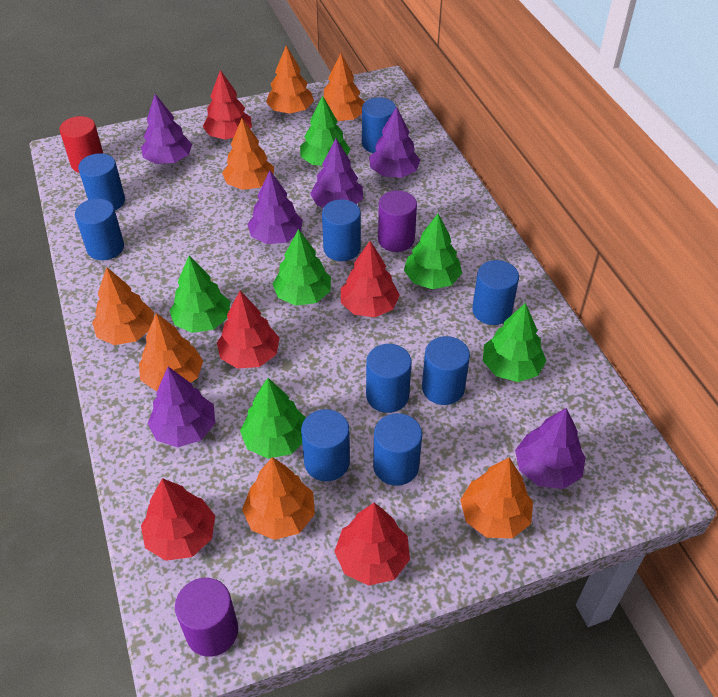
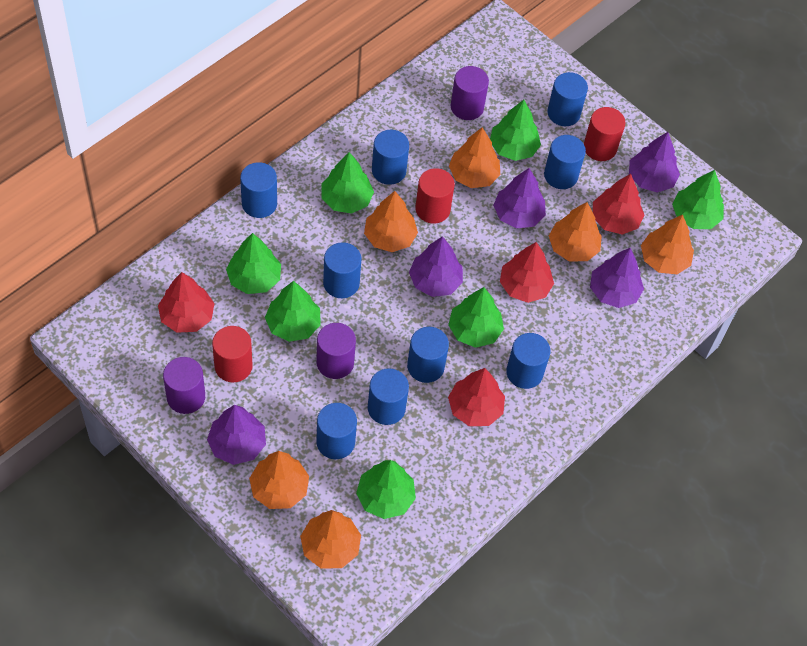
green tree: [169,256,230,333] [240,378,306,459] [273,229,331,306] [300,96,351,166] [404,214,462,289] [483,303,547,382] = 6 -> [226,233,281,294] [265,281,321,342] [321,152,374,214] [356,460,416,519] [448,287,504,348] [490,100,541,161] [672,170,724,229] = 7
orange tree: [92,267,154,345] [139,313,203,391] [222,118,274,190] [242,457,315,540] [266,46,314,114] [324,53,365,121] [460,458,533,538] = 7 -> [249,451,309,509] [300,510,361,569] [364,191,418,252] [449,127,500,188] [549,202,602,261] [641,215,694,274] = 6
purple cylinder: [175,578,238,657] [378,191,417,252] = 2 -> [163,357,205,414] [316,323,356,379] [451,66,489,120] = 3
purple tree: [141,94,192,164] [147,367,215,447] [247,171,303,244] [310,139,363,208] [369,107,420,178] [515,408,586,489] = 6 -> [207,405,266,465] [409,236,463,297] [493,168,546,228] [590,248,644,308] [629,132,680,193] = 5
red cylinder: [60,116,103,173] = 1 -> [212,326,253,382] [415,168,455,224] [584,107,625,161] = 3
red tree: [141,478,215,561] [203,70,252,139] [217,291,280,369] [334,503,410,586] [341,241,400,317] = 5 -> [158,272,215,333] [448,368,505,426] [500,242,554,303] [593,174,644,235] = 4

